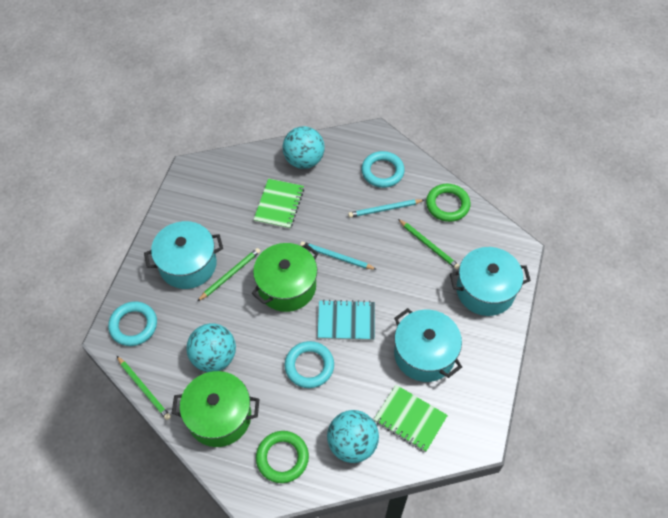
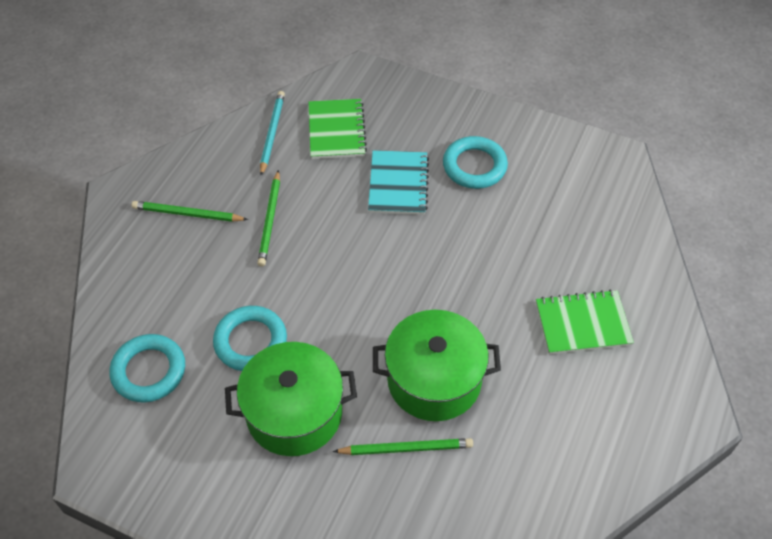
green ring: [256,431,309,483] [426,184,471,222] = 2 -> none = 0
turquoise ball: [186,323,236,372] [283,126,325,169] [327,410,379,463] = 3 -> none = 0
turquoise pencil: [300,241,377,270] [348,199,424,218] = 2 -> [260,91,285,176] = 1
turquoise pot: [144,221,223,289] [394,308,462,382] [450,247,531,316] = 3 -> none = 0

